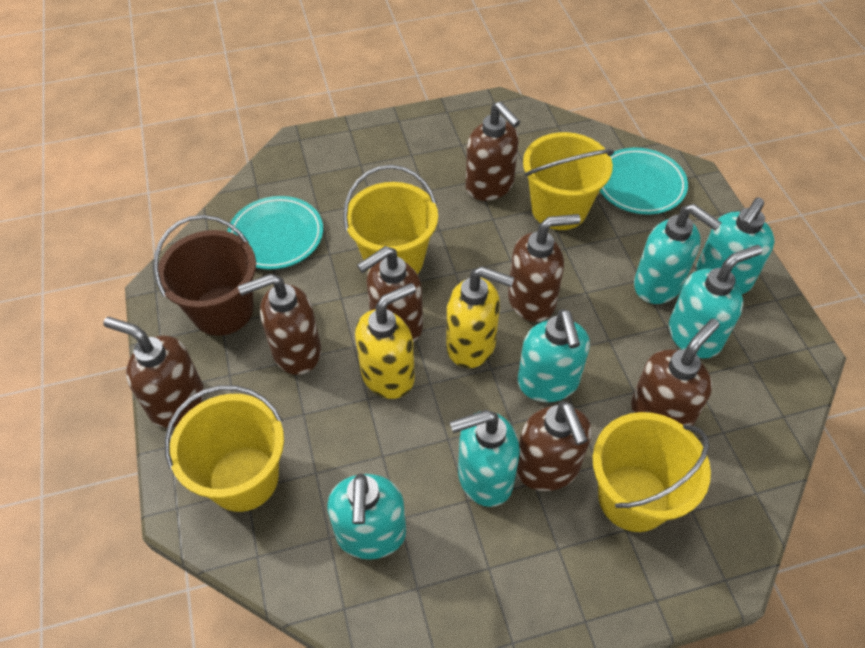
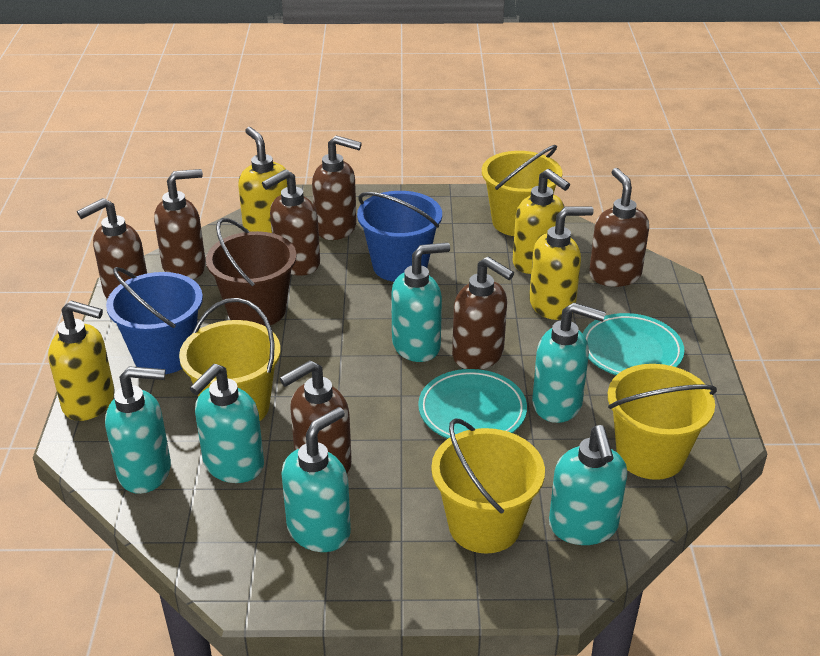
blue bucket: none = 0 -> [106,267,203,374] [357,191,442,282] = 2
yellow soap dispenser: [355,283,416,399] [446,266,515,368] = 2 -> [48,301,115,421] [238,127,287,233] [513,169,570,274] [529,206,594,320] = 4

